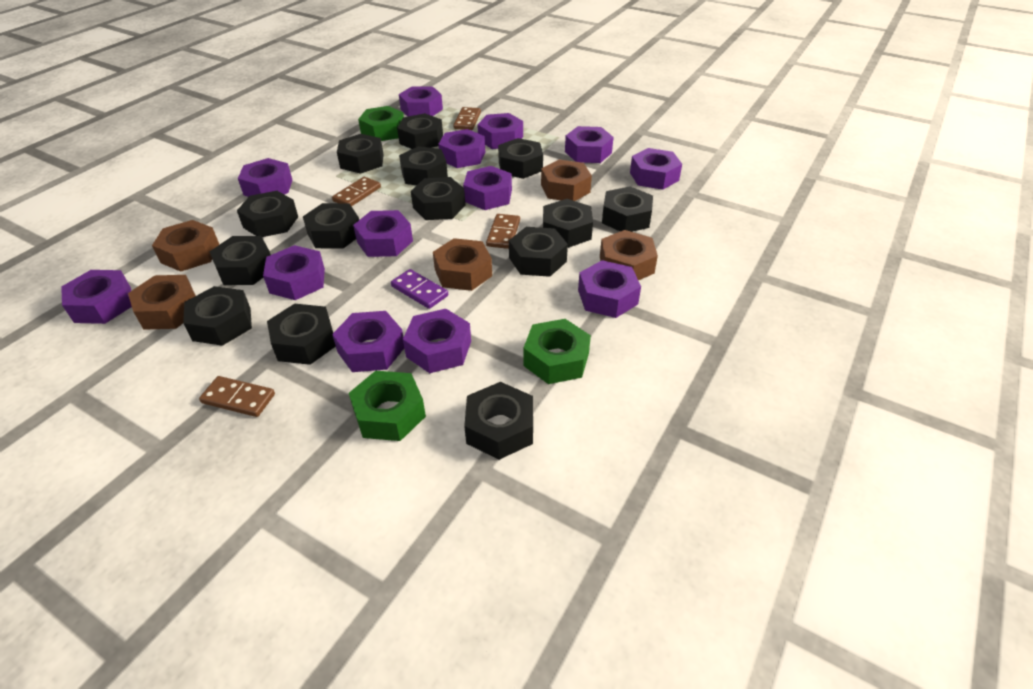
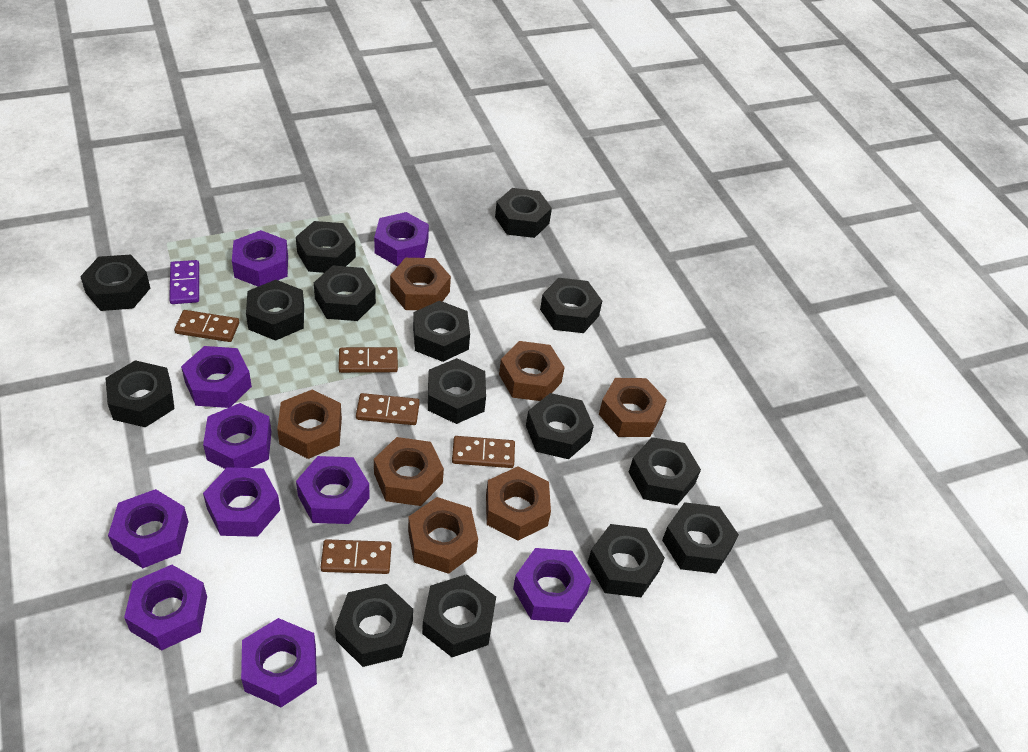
black nut: [183,286,252,346] [209,236,271,285] [237,191,298,237] [267,304,336,365] [303,203,359,249] [337,134,384,174] [397,113,443,149] [399,146,448,185] [411,177,465,220] [464,382,533,460] [498,138,543,179] [509,227,568,277] [543,199,593,248] [602,186,653,232] = 14 -> [80,255,150,311] [105,360,175,427] [246,280,304,341] [296,221,356,273] [314,265,376,321] [335,584,413,667] [413,301,470,362] [422,574,496,657] [428,358,486,424] [495,188,552,238] [526,393,594,459] [540,278,602,333] [588,524,665,597] [629,437,701,505] [662,502,739,573] = 15
brown domino: [199,376,275,417] [332,177,381,206] [453,107,481,130] [486,214,520,249] = 4 -> [174,310,239,342] [320,539,391,574] [338,347,398,373] [356,393,420,425] [452,436,515,468] = 5
brown nut: [128,275,196,330] [152,220,220,272] [433,238,492,291] [541,159,592,201] [600,230,658,280] = 5 -> [277,389,342,459] [374,437,444,506] [390,258,451,310] [408,497,478,574] [486,466,551,541] [499,341,565,401] [599,378,667,437] = 7
green nut: [349,371,426,441] [358,106,404,141] [523,319,591,384] = 3 -> none = 0
purple nut: [61,270,132,324] [238,158,292,197] [263,245,325,300] [332,311,404,372] [353,210,413,257] [399,86,443,117] [403,309,471,373] [438,129,485,168] [463,166,512,210] [477,113,523,149] [565,126,614,163] [578,260,641,318] [630,148,682,190] = 13 -> [108,489,189,568] [124,565,207,650] [181,346,252,408] [203,403,271,469] [203,467,280,537] [232,230,288,287] [241,618,317,707] [296,456,370,524] [374,212,429,266] [513,548,591,622] = 10

